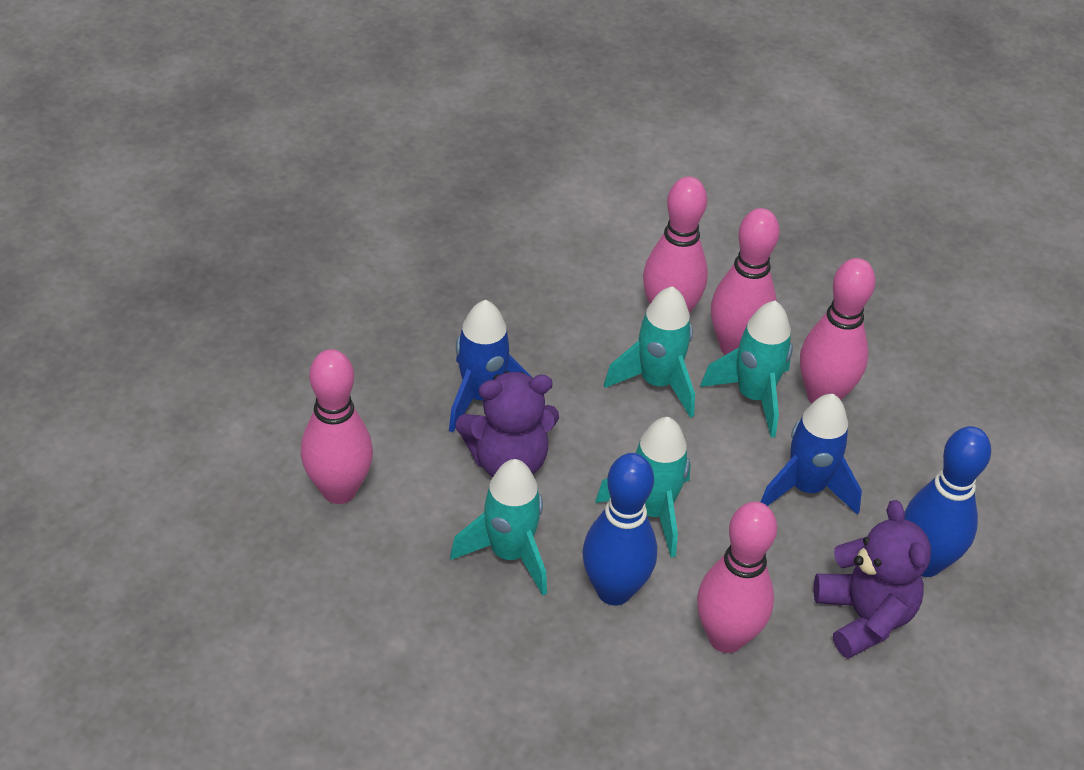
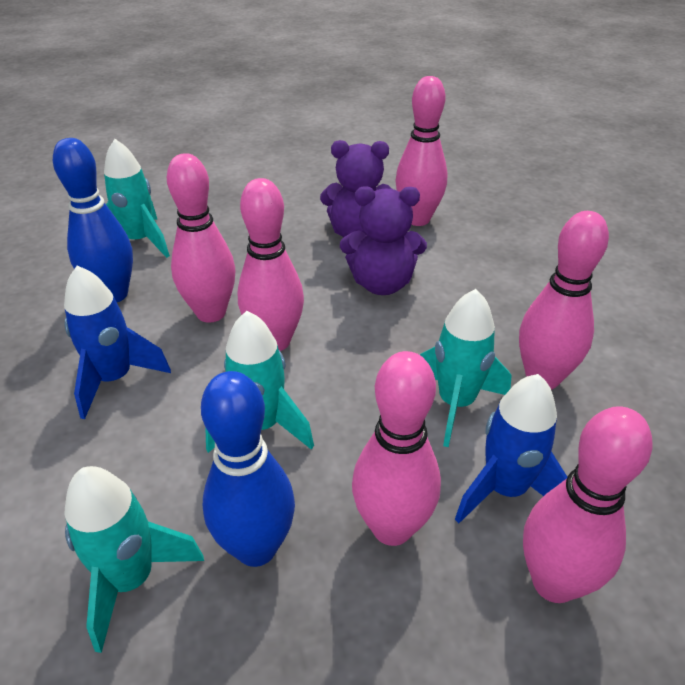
pink bowling pin: [301,349,373,504] [643,177,708,313] [697,502,777,653] [711,208,780,355] [800,258,876,404] = 5 -> [167,153,235,323] [238,178,304,351] [352,351,441,546] [395,76,448,226] [519,211,609,390] [523,406,652,603] = 6

